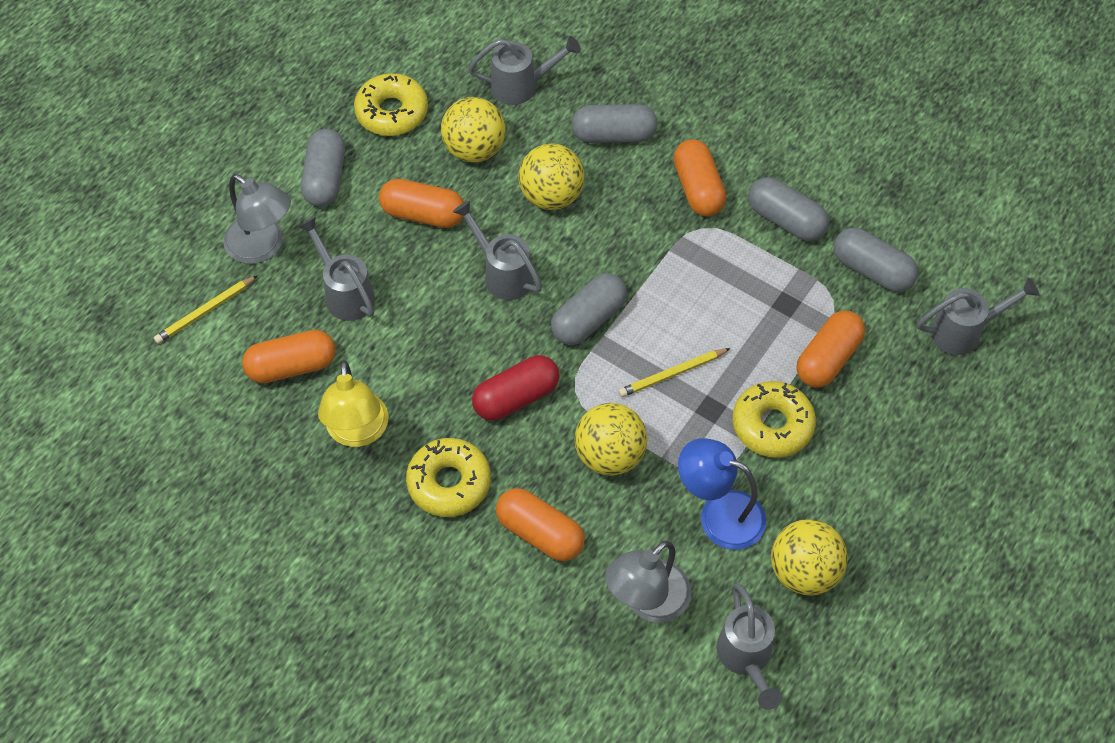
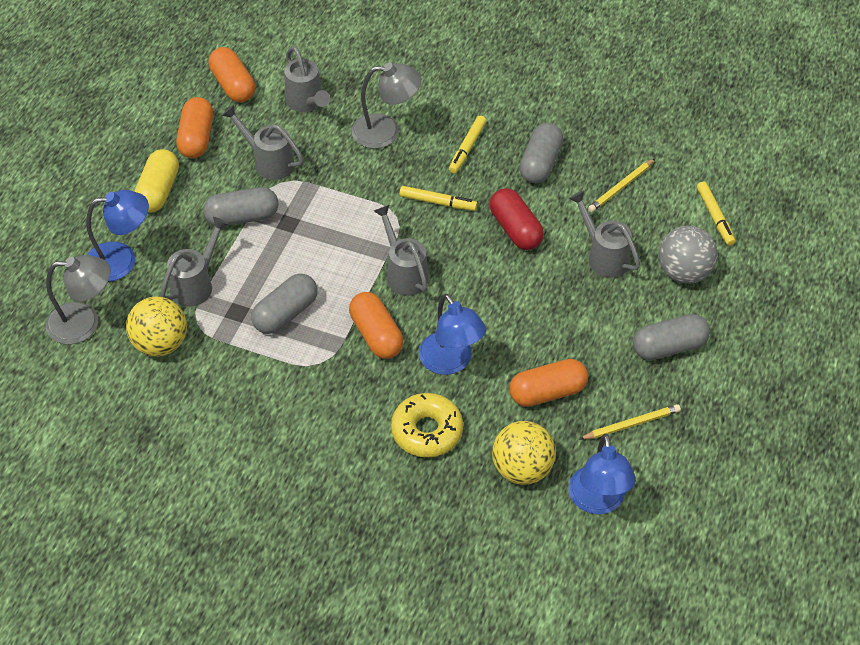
blue lamp: [678,438,766,550] = 1 -> [86,190,149,281] [419,294,486,375] [569,434,636,514] = 3
grey ball: none = 0 -> [659,226,717,284] = 1
grey capsule: [301,129,345,207] [551,273,627,345] [572,104,658,143] [748,177,829,241] [834,228,918,292] = 5 -> [204,187,278,226] [251,274,318,334] [519,123,563,183] [633,314,710,360] = 4
orange capsule: [242,330,336,383] [379,179,464,228] [496,488,585,561] [673,139,726,217] [797,311,865,387] = 5 -> [176,97,213,158] [209,47,255,102] [349,292,403,359] [509,359,588,407] = 4
yellow ball: [441,97,505,162] [519,144,584,210] [575,403,647,476] [771,519,848,596] = 4 -> [126,296,187,357] [492,421,556,485] = 2
yellow capsule: none = 0 -> [134,149,179,212] = 1
yellow donut: [354,73,428,136] [406,438,491,517] [732,381,816,458] = 3 -> [391,393,463,457] = 1
yellow lamp: [318,361,389,447] = 1 -> none = 0
yellow marker: none = 0 -> [399,186,477,211] [449,115,486,173] [697,182,736,246] = 3

